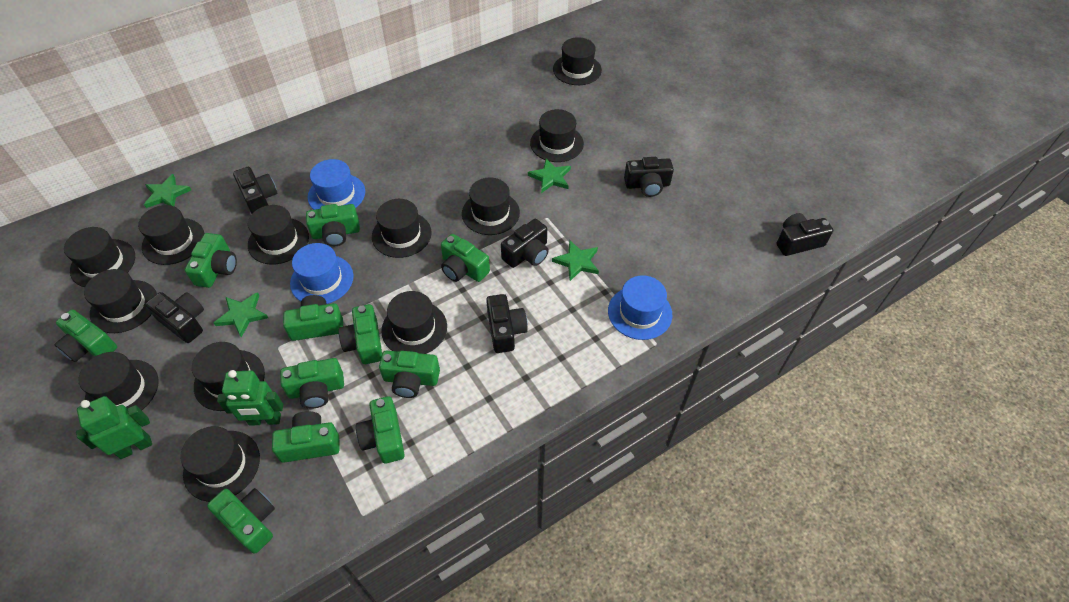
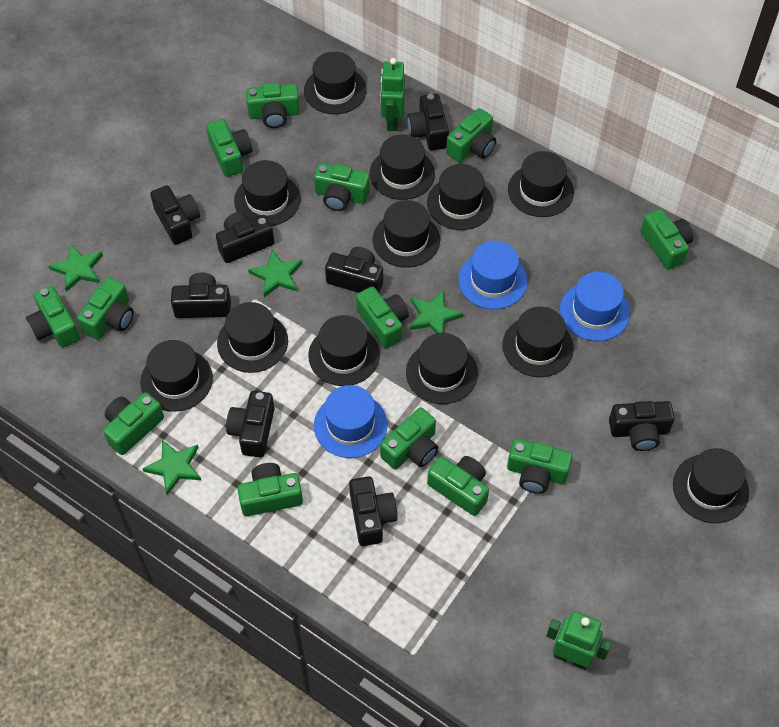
black camera: [145,292,204,343] [233,167,278,214] [486,294,528,353] [501,219,549,268] [624,157,674,197] [777,213,833,256] = 6 -> [150,185,200,245] [171,272,231,318] [216,212,274,263] [226,391,274,457] [325,247,383,293] [349,476,398,546] [407,94,449,150] [609,401,675,451] = 8
green camera: [54,309,117,362] [185,233,237,288] [207,488,275,553] [272,411,340,463] [280,358,344,408] [283,295,343,341] [306,204,360,246] [339,304,382,364] [356,396,405,464] [379,350,440,398] [441,234,490,282] = 11 -> [26,286,80,348] [77,277,134,340] [103,392,164,455] [206,119,252,177] [237,463,303,516] [246,83,300,128] [314,163,370,211] [356,286,409,348] [380,407,438,469] [427,456,489,516] [446,108,496,162] [507,439,572,494] [641,209,694,270] = 13

